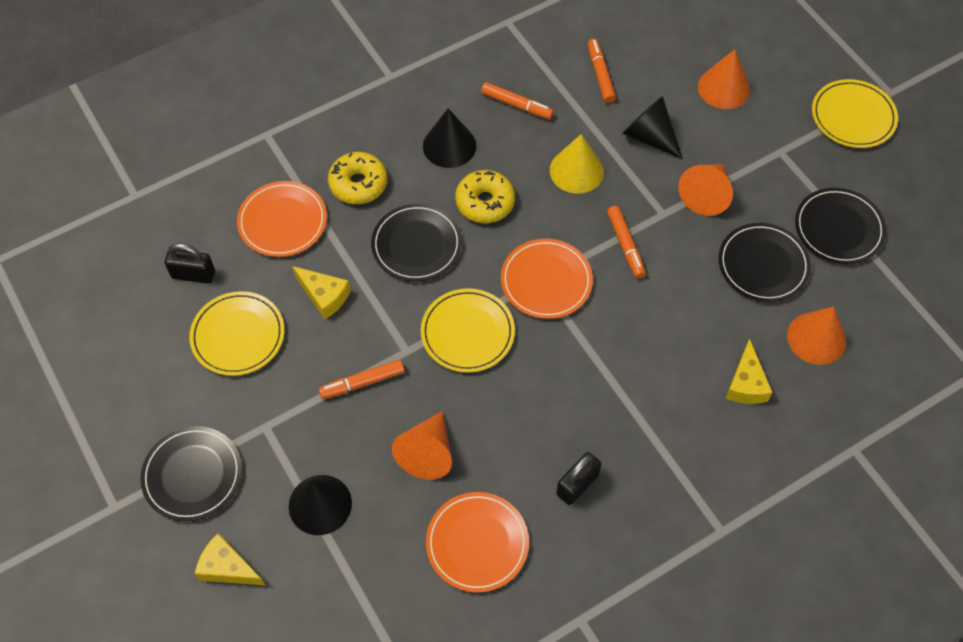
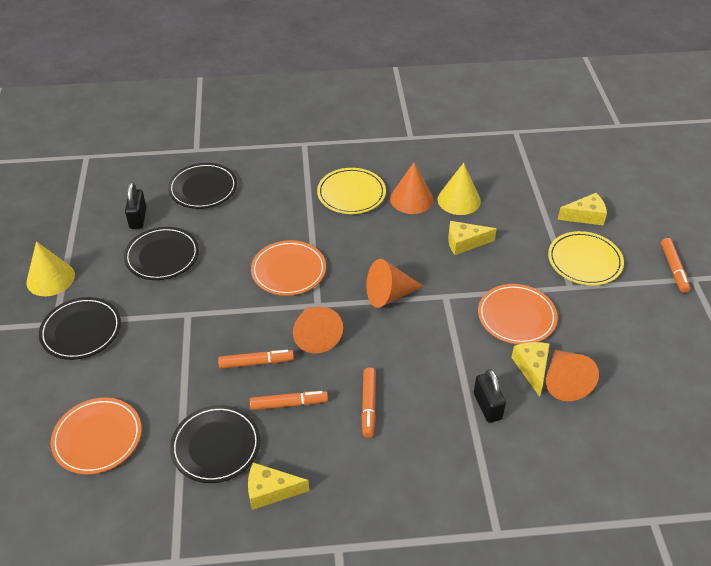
black cone: [289,475,352,535] [423,108,476,168] [622,96,683,159] = 3 -> none = 0
yellow cheese: [194,533,265,585] [292,266,350,319] [725,338,773,404] = 3 -> [248,462,309,510] [448,221,497,255] [511,342,550,397] [558,193,607,226] = 4
yellow cone: [550,134,604,194] = 1 -> [26,241,75,296] [437,163,481,215] = 2
yellow donut: [328,152,387,204] [455,170,515,223] = 2 -> none = 0
yellow plate: [189,291,284,376] [421,288,515,373] [812,79,898,148] = 3 -> [317,168,386,214] [548,231,624,286] = 2

